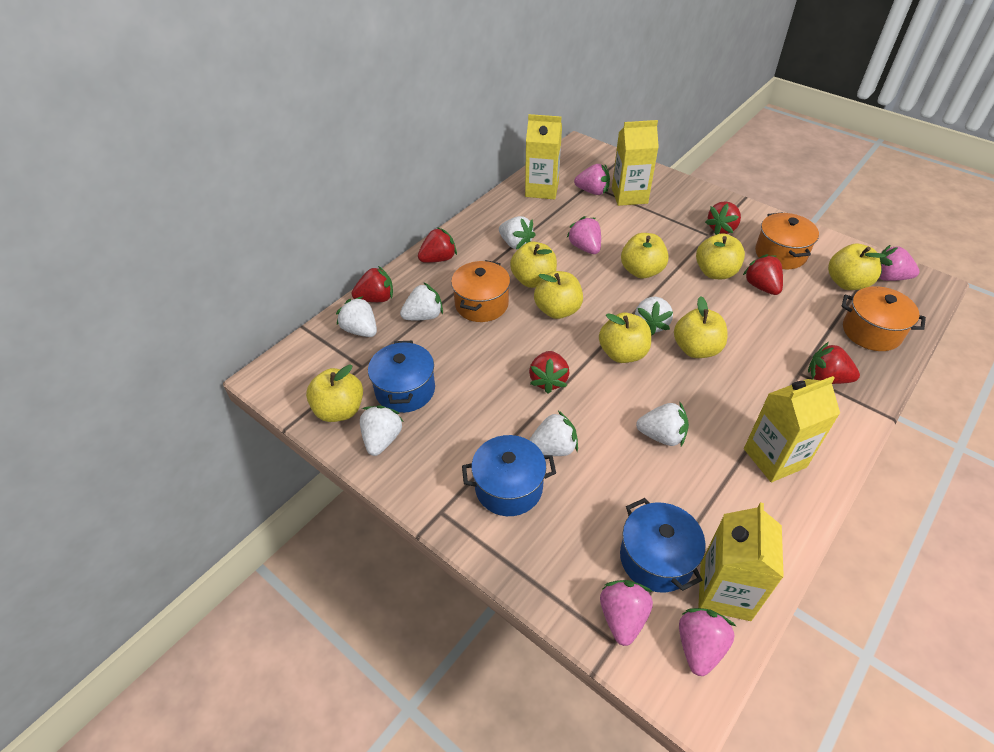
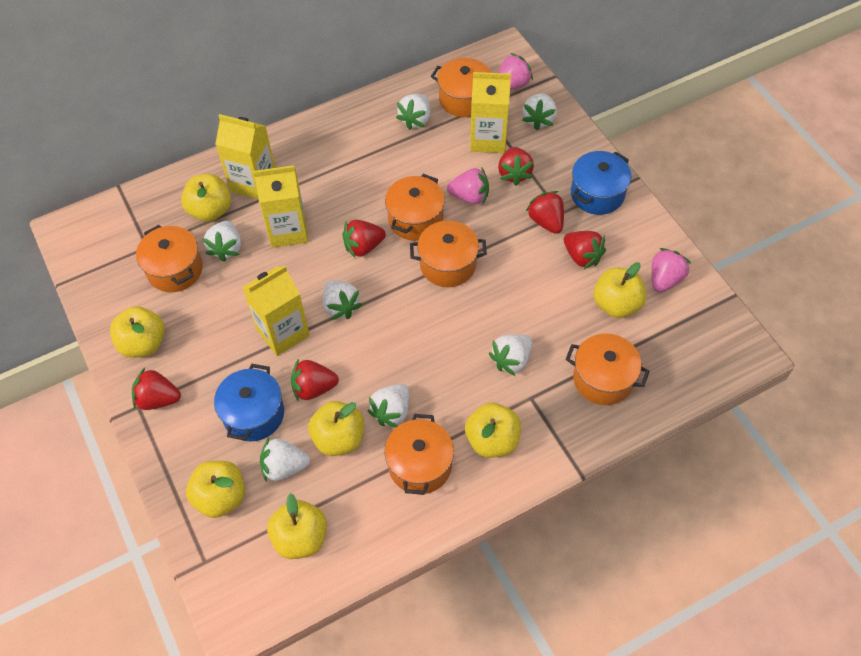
blue pot: [368,341,435,413] [462,435,556,516] [620,498,706,593] = 3 -> [214,364,284,441] [571,151,631,215] = 2
orange pot: [451,260,510,322] [755,213,819,269] [841,286,926,351] = 3 -> [136,225,203,292] [385,174,445,241] [385,414,454,495] [410,221,487,287] [431,58,491,117] [566,333,650,405] = 6
pink strawberry: [567,216,601,254] [574,164,610,195] [600,580,653,646] [679,608,736,676] [879,244,919,281] = 5 -> [447,167,489,205] [498,53,533,90] [652,248,692,293] = 3
yellow apple: [306,364,363,422] [510,242,557,288] [534,271,583,319] [599,313,651,363] [621,233,669,279] [674,296,727,358] [696,233,745,279] [828,243,886,290] = 8 -> [110,306,165,358] [181,174,231,222] [186,461,245,518] [267,493,327,559] [308,401,364,456] [465,402,521,458] [593,262,647,318] = 7

